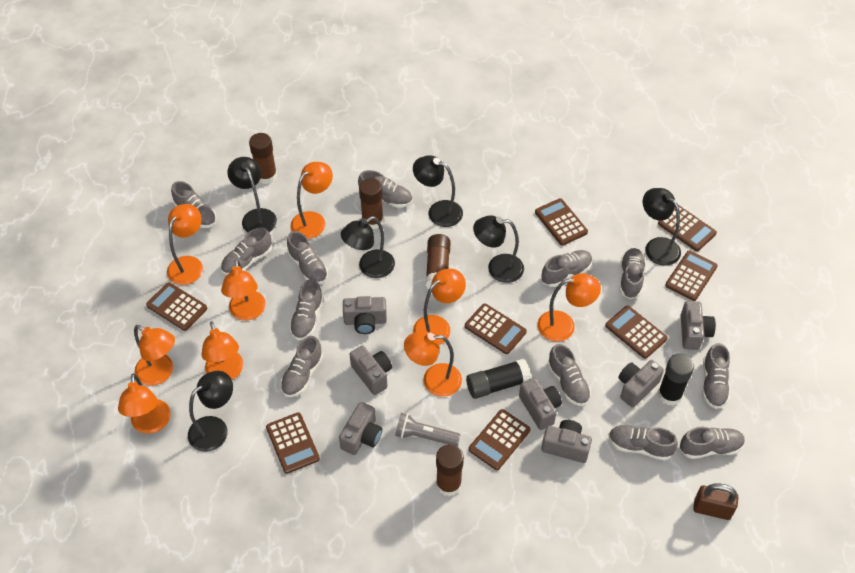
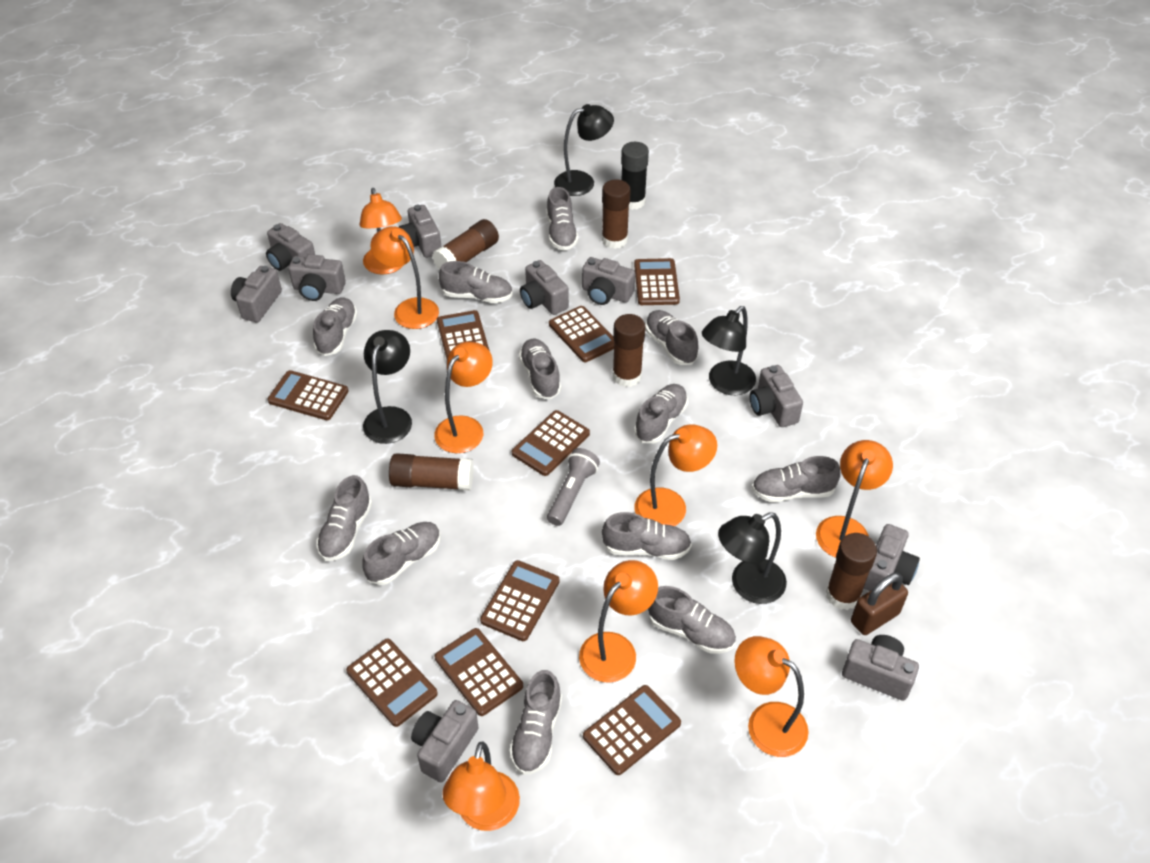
black glue stick: [466,359,531,399] [658,353,694,406] = 2 -> [621,142,649,210] = 1
black lamp: [188,371,233,452] [227,157,277,232] [341,216,395,278] [413,155,463,227] [473,215,524,283] [643,188,681,266] = 6 -> [363,330,412,444] [554,104,614,196] [702,306,756,395] [718,512,787,604] = 4
brown calculator: [146,282,207,331] [266,412,320,474] [465,303,527,354] [469,409,530,470] [535,198,588,246] [605,305,668,359] [658,205,717,251] [665,250,718,301] = 8 -> [268,370,349,420] [346,639,438,727] [435,628,523,716] [437,310,490,359] [480,560,560,641] [512,410,590,476] [549,306,614,362] [583,685,681,775] [634,258,680,305] = 9
brown glue stick: [249,133,277,184] [359,178,384,229] [425,234,451,289] [436,445,464,496] = 4 -> [389,453,474,491] [432,219,499,270] [602,179,631,249] [612,314,645,387] [826,533,877,610] = 5
grey camera: [339,402,382,455] [343,296,387,334] [350,345,392,395] [519,378,562,430] [541,420,592,463] [618,360,664,408] [681,301,716,350] = 7 -> [231,266,282,322] [266,223,315,271] [288,254,346,301] [399,205,441,258] [411,700,479,783] [520,260,569,315] [582,257,635,305] [750,365,803,427] [842,635,919,701] [864,524,920,591] = 10
orange lamp: [118,374,171,434] [134,325,175,386] [167,204,203,285] [202,321,243,380] [221,259,266,320] [291,162,333,239] [404,331,462,397] [413,269,466,345] [537,273,601,342] = 9 -> [360,188,403,275] [370,226,439,329] [434,342,493,453] [442,741,520,831] [579,560,658,683] [634,424,717,526] [734,636,808,757] [816,440,893,558] = 8

